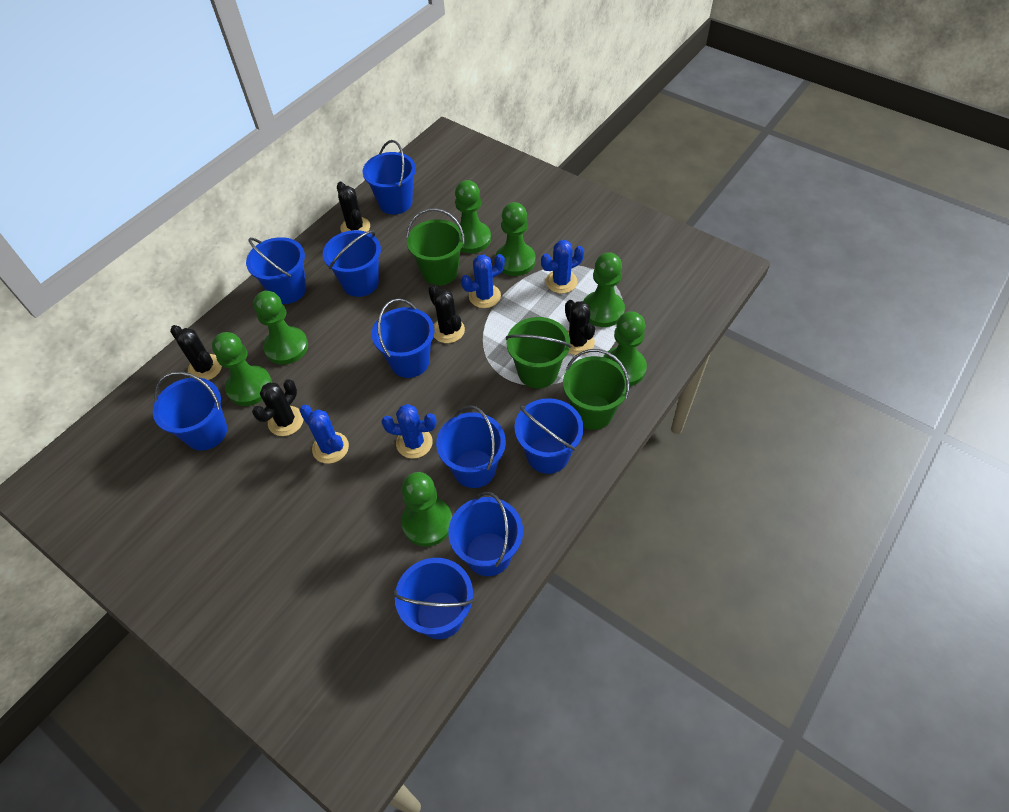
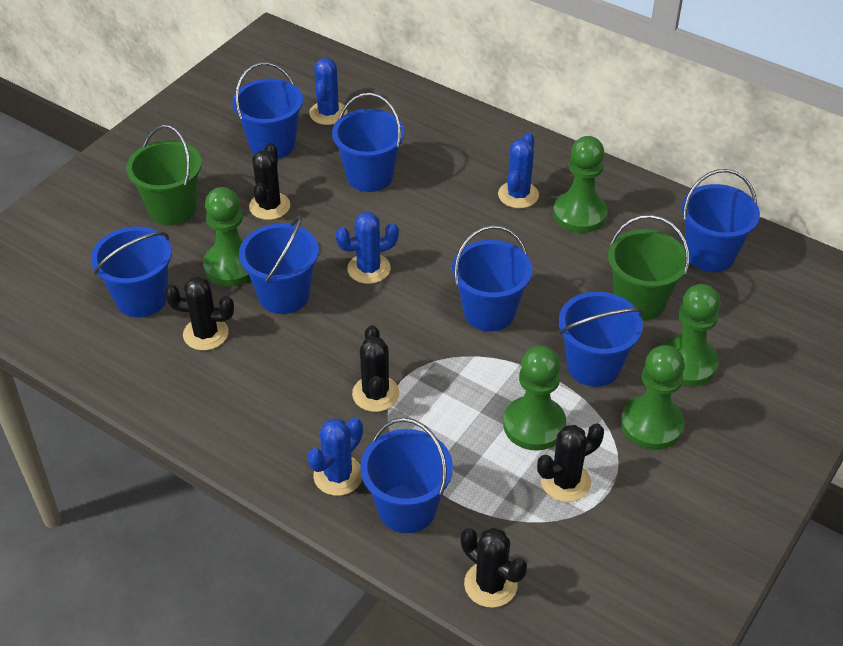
blue bucket: [153,372,227,451] [246,237,306,304] [323,230,381,297] [363,140,416,214] [372,298,435,378] [393,558,474,639] [436,405,506,488] [448,492,523,576] [514,398,584,474] = 9 -> [91,227,172,317] [232,62,303,159] [239,215,319,314] [332,93,405,192] [360,418,453,533] [452,225,533,331] [558,292,643,387] [682,169,760,272] = 8
green bucket: [406,208,465,286] [506,317,571,388] [563,349,630,430] = 3 -> [126,125,202,226] [608,215,689,321] = 2
green pawn: [212,332,272,406] [253,291,308,365] [401,472,452,547] [455,180,491,253] [495,202,536,276] [583,252,625,327] [603,311,647,386] = 7 -> [203,187,251,286] [503,346,566,451] [553,136,608,233] [621,345,685,450] [661,284,720,387] = 5

